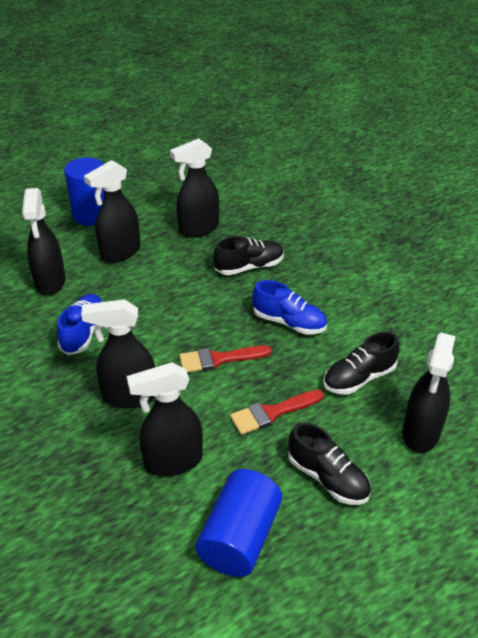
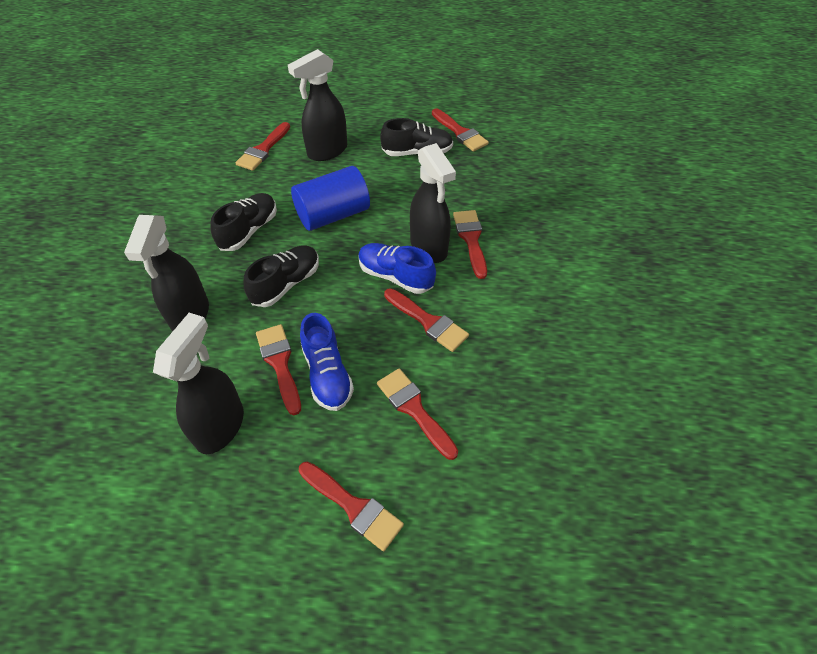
black spray bottle: [22,188,66,296] [81,299,155,408] [84,160,140,263] [127,363,203,476] [170,138,219,238] [402,333,456,453] = 6 -> [124,215,209,331] [153,313,244,454] [288,49,347,161] [410,143,456,263] = 4
blue cylinder: [64,157,104,226] [195,469,282,577] = 2 -> [291,166,370,231] = 1
red brush: [179,346,272,373] [230,390,324,435] = 2 -> [235,122,290,171] [256,324,301,415] [299,462,404,551] [377,368,458,460] [384,288,469,352] [432,108,489,152] [453,210,487,279] = 7

